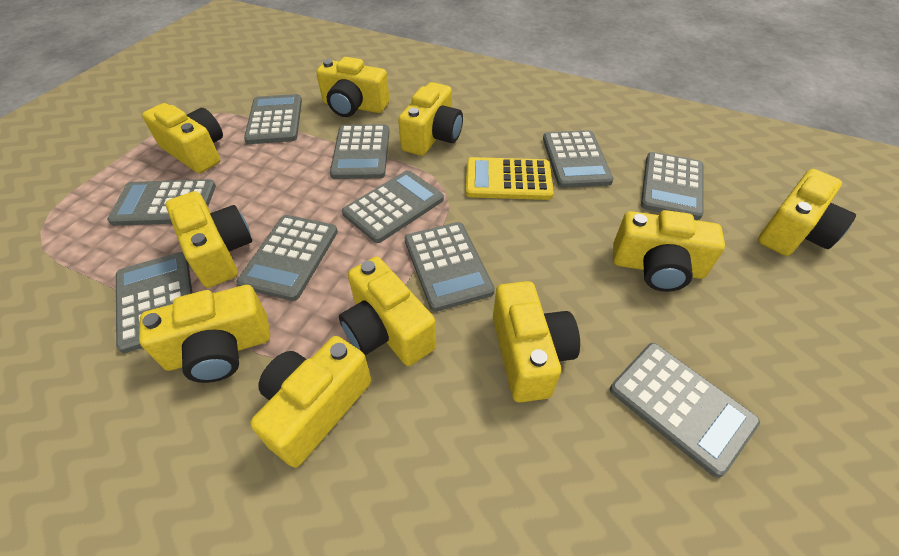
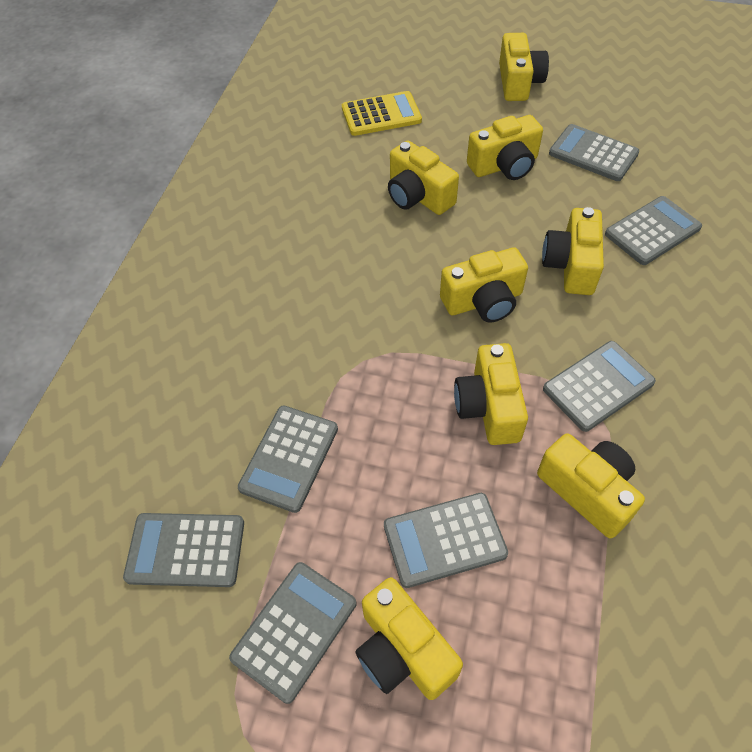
grey calculator: [107,179,216,226] [116,252,192,353] [237,215,338,301] [244,94,302,144] [330,124,389,179] [342,170,444,243] [405,222,495,312] [543,130,613,188] [610,343,760,478] [641,152,704,220] = 10 -> [123,513,244,587] [229,562,356,704] [238,405,338,513] [384,493,508,588] [543,341,656,432] [549,124,639,181] [605,196,702,265] = 7
yellow camera: [139,285,270,383] [142,103,223,173] [166,191,252,288] [250,336,371,467] [316,57,389,117] [339,257,436,366] [398,82,463,156] [493,281,580,403] [613,210,725,292] [758,169,856,256] = 10 -> [356,577,463,700] [388,141,459,215] [440,247,528,323] [454,343,528,445] [467,115,543,180] [499,33,549,101] [537,434,645,538] [542,207,604,295] = 8

